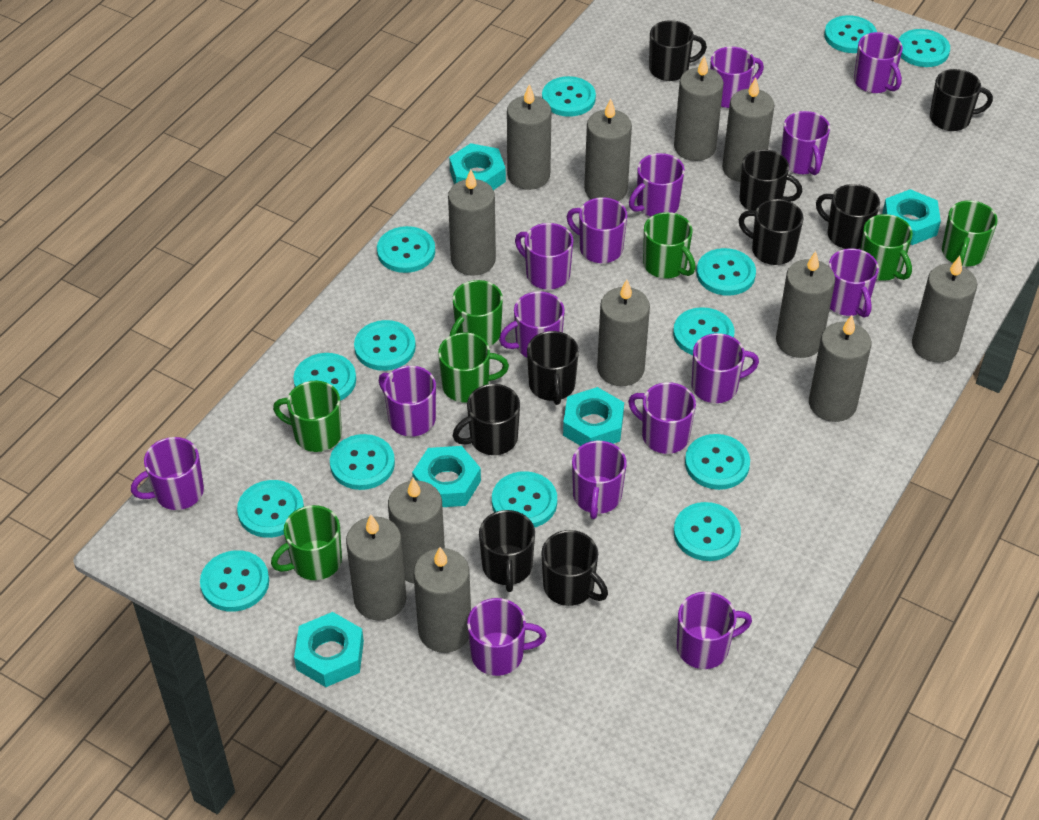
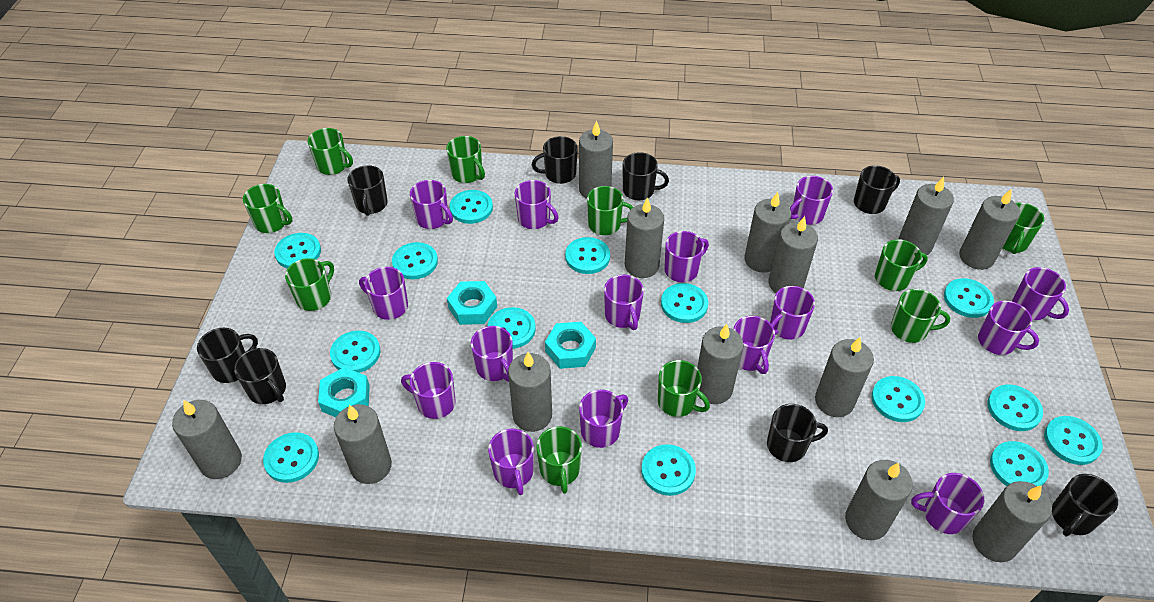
black mug: [453,384,520,455] [479,510,535,592] [527,331,579,405] [541,530,608,606] [649,20,707,81] [739,199,804,265] [740,149,802,211] [816,184,880,249] [930,69,993,131] = 9 -> [197,328,258,383] [234,348,286,404] [347,165,388,216] [532,136,578,184] [623,152,669,200] [767,404,828,462] [854,165,900,214] [1052,474,1118,536] = 8
green mug: [271,505,342,580] [273,381,342,452] [438,333,509,402] [450,280,503,346] [643,212,696,279] [860,214,913,281] [942,200,998,266] = 7 -> [243,184,292,233] [285,258,334,311] [308,128,353,175] [446,136,485,183] [537,426,582,494] [587,186,633,235] [658,360,710,417] [875,239,928,291] [891,289,950,343] [1002,202,1045,254] = 10
grey candle: [346,515,407,621] [388,478,445,583] [413,547,471,653] [448,169,496,276] [507,84,552,190] [584,98,632,201] [597,280,650,386] [674,56,724,161] [722,77,775,182] [776,251,835,358] [809,315,872,422] [912,256,977,362] = 12 -> [172,400,242,479] [334,404,392,484] [508,352,552,432] [579,120,613,199] [625,197,664,278] [697,324,744,404] [745,192,791,273] [769,216,818,293] [815,337,874,417] [845,460,913,540] [898,177,954,255] [959,189,1020,270] [972,481,1052,562] = 13
turquoise nut: [294,612,364,687] [412,446,481,507] [449,143,506,190] [563,387,624,446] [882,189,941,245] = 5 -> [318,367,370,417] [447,281,497,325] [545,322,596,369] = 3

